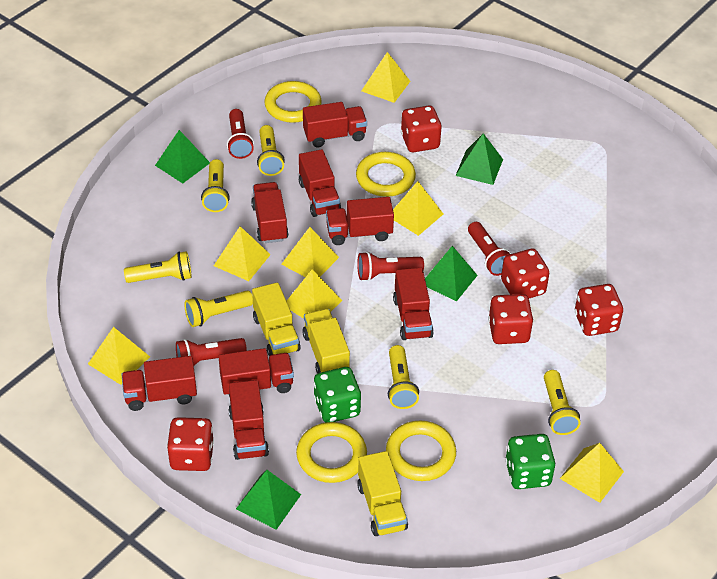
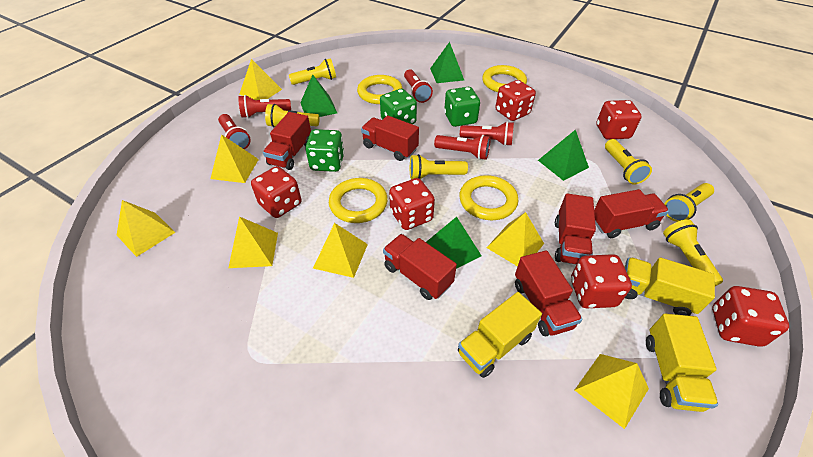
green dice: [314,367,361,423] [505,434,555,489] = 2 -> [305,129,344,172] [380,89,417,124] [444,87,480,127] = 3
red dice: [167,417,214,471] [401,105,442,152] [488,294,533,344] [501,248,549,298] [575,284,623,336] = 5 -> [251,166,301,218] [389,178,435,230] [495,80,536,121] [571,254,632,308] [596,100,642,140] [712,286,789,347] = 6
red flashlight: [176,338,247,365] [227,109,254,159] [357,252,424,281] [468,222,511,276] = 4 -> [218,114,251,150] [238,95,291,118] [404,69,433,103] [434,135,491,160] [460,121,514,146] = 5
red truck: [121,356,197,411] [219,348,294,397] [228,380,269,460] [251,182,289,243] [299,149,341,217] [303,102,367,147] [326,197,394,245] [393,268,434,340] = 8 -> [263,112,311,170] [361,115,419,161] [383,234,457,300] [515,250,582,336] [555,193,596,265] [594,189,669,238] = 6

